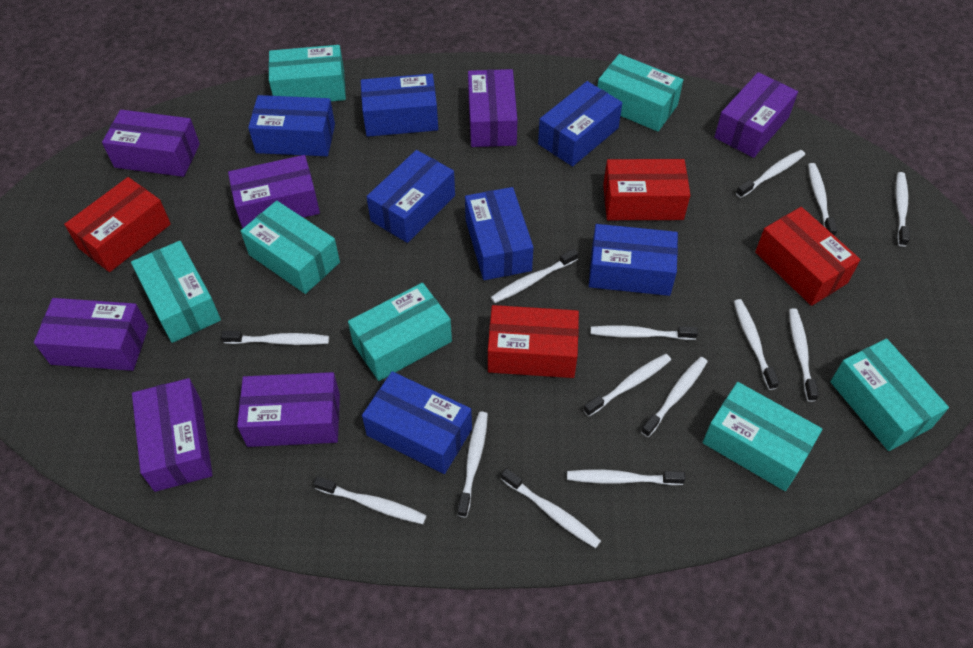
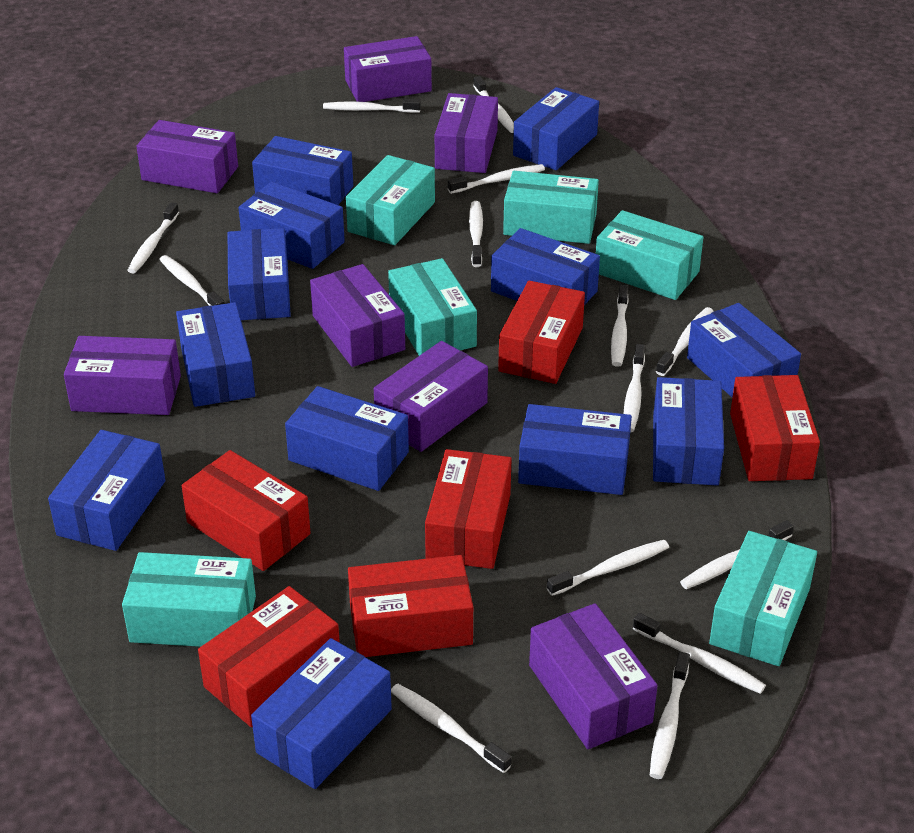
blue box: [248,95,335,156] [361,74,438,137] [362,371,472,474] [366,150,455,243] [465,187,533,280] [538,81,622,167] [589,224,678,296] = 7 -> [48,430,165,551] [176,302,255,407] [228,228,291,320] [238,182,345,269] [251,638,392,789] [252,136,353,205] [285,386,409,491] [491,228,600,306] [513,87,599,170] [518,404,632,495] [653,377,724,486] [687,303,801,397] = 12
red box: [64,177,171,272] [488,305,579,378] [603,159,690,220] [755,207,861,306] = 4 -> [182,450,311,571] [198,586,340,727] [348,555,473,657] [425,449,511,569] [498,281,585,384] [730,375,820,481] = 6
turquoise box: [131,241,221,343] [241,201,340,294] [268,45,346,101] [348,283,452,381] [597,54,683,132] [703,382,822,491] [830,338,949,451] = 7 -> [122,552,256,647] [346,155,435,245] [388,258,477,356] [503,171,599,244] [596,210,703,300] [709,531,817,666] = 6

